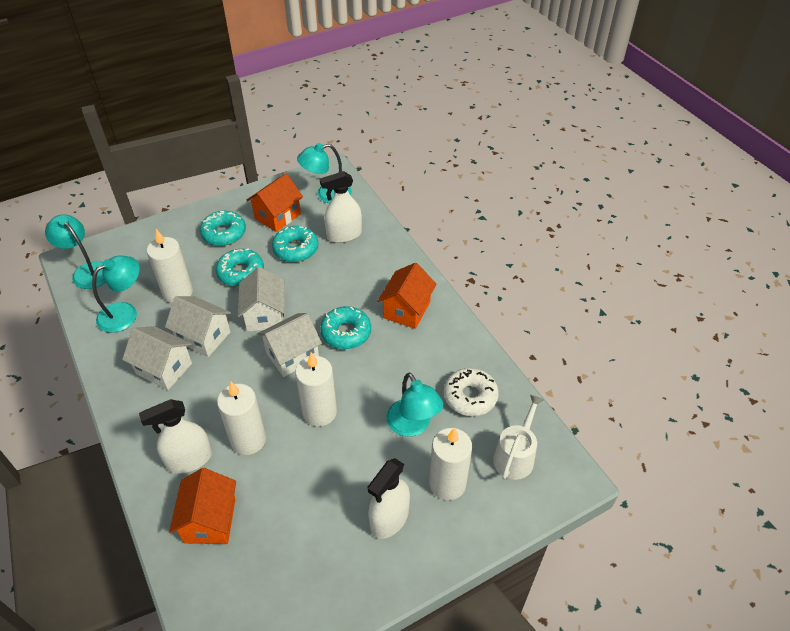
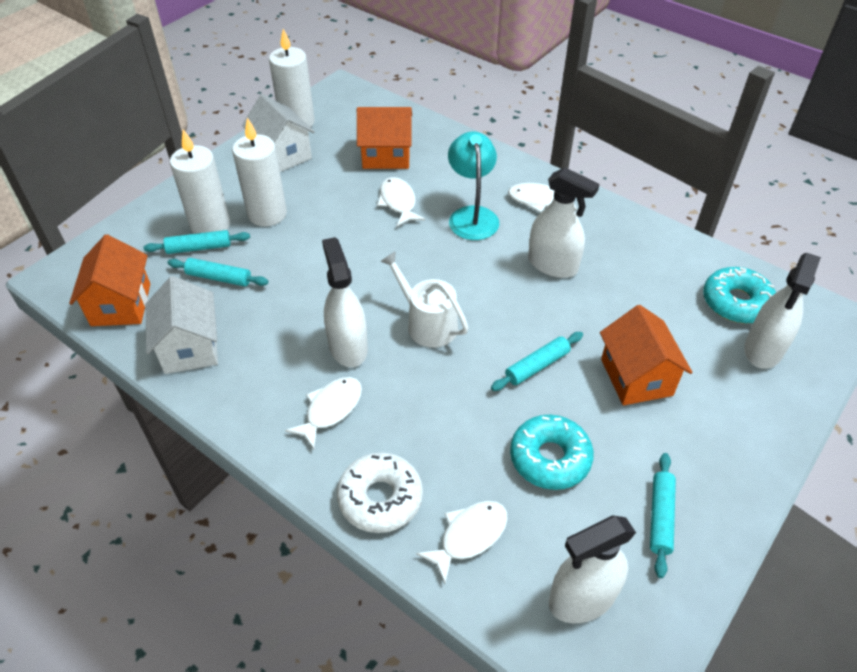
turquoise donut: [200,211,246,246] [216,248,264,287] [272,226,318,262] [320,306,371,349] = 4 -> [510,415,594,490] [703,267,776,324] = 2
turquoise lamp: [45,214,105,289] [92,255,140,333] [297,143,352,203] [386,373,443,437] = 4 -> [448,132,499,240] = 1
turquoise rolling pin: none = 0 -> [143,230,250,254] [168,258,268,287] [491,332,583,391] [650,453,676,578] = 4
white candle: [147,229,193,303] [217,382,266,455] [295,352,337,426] [429,428,472,500] = 4 -> [170,129,230,234] [232,117,287,226] [269,29,315,127] = 3
white fish: none = 0 -> [285,377,362,449] [377,177,425,226] [416,501,508,584] [508,183,577,212] = 4
white house: [122,326,192,390] [165,296,231,357] [238,267,285,332] [257,313,322,377] = 4 -> [146,276,218,374] [242,94,315,172] = 2
white spray bottle: [139,399,212,473] [320,171,362,243] [368,458,410,539] = 3 -> [322,237,368,367] [528,167,599,278] [549,515,636,623] [744,253,821,369] = 4

